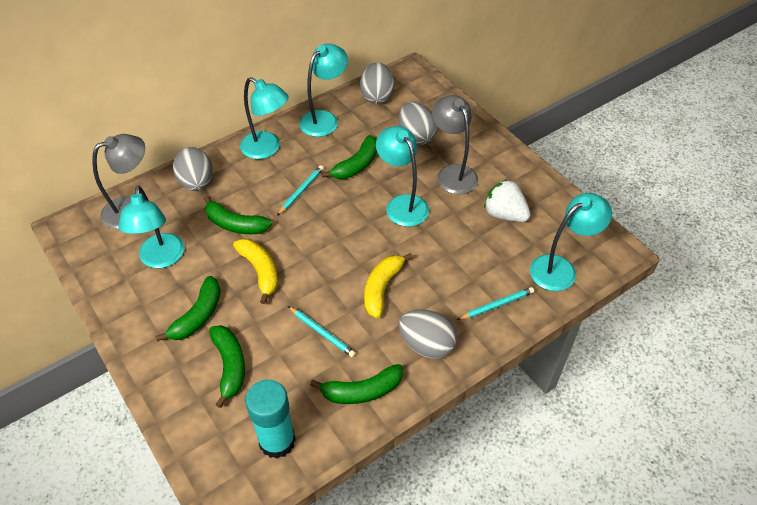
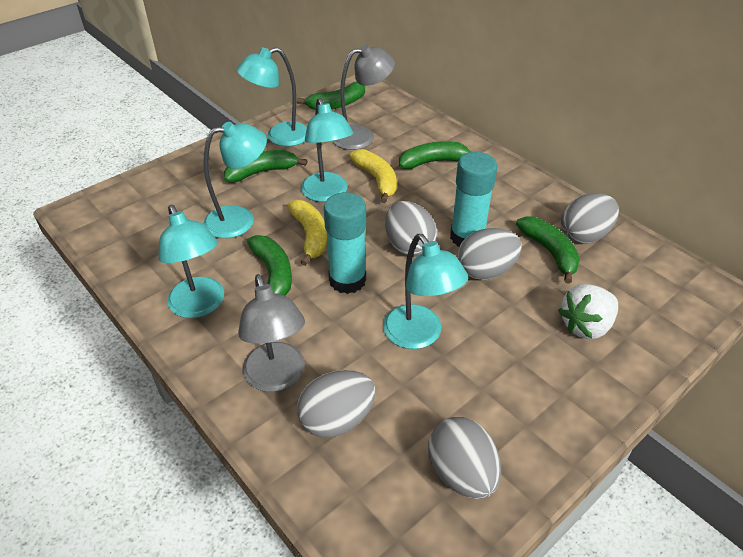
grey egg: [173,147,213,191] [360,63,394,104] [398,102,437,145] [399,309,457,359] = 4 -> [297,370,375,438] [385,201,437,257] [428,417,501,499] [458,228,522,280] [561,193,619,243] = 5
turquoise glue stick: [245,380,296,459] = 1 -> [324,192,366,294] [450,152,497,247] = 2
turquoise pencil: [277,165,324,216] [288,306,356,358] [457,287,534,320] = 3 -> none = 0

